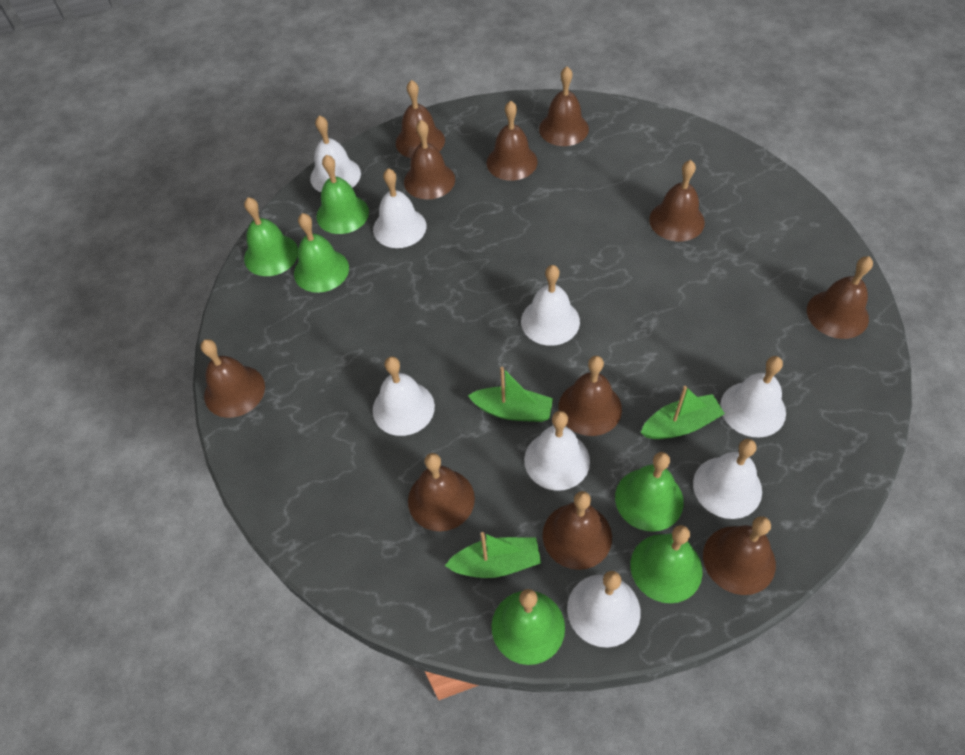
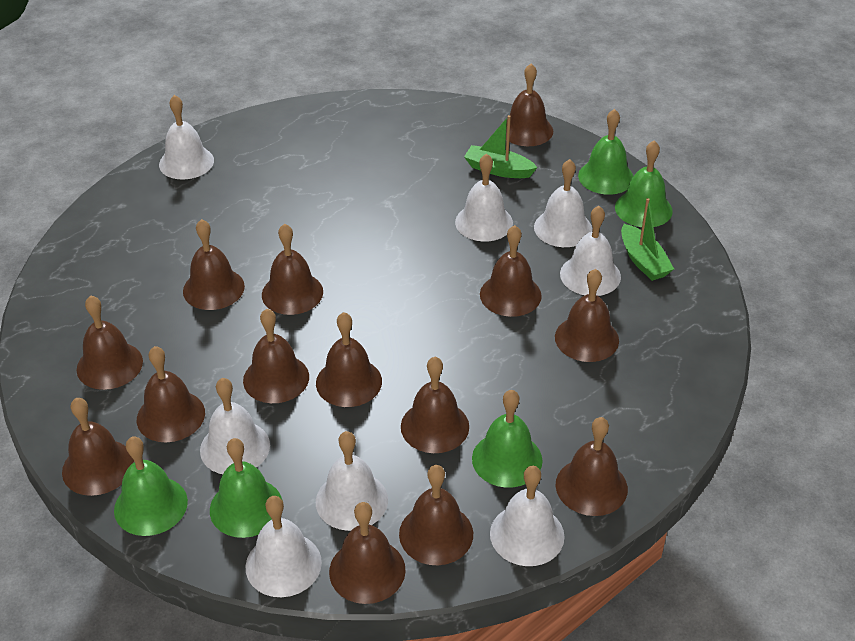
brown bell: [201,339,265,418] [396,80,445,158] [404,120,455,200] [408,453,475,531] [486,101,538,181] [539,67,589,146] [543,491,612,570] [559,356,622,436] [649,160,705,242] [703,516,776,595] [807,256,873,339] = 11 -> [62,398,134,496] [77,295,143,390] [137,346,205,442] [183,219,245,310] [243,309,309,403] [262,224,323,315] [316,312,382,407] [329,502,406,604] [399,465,473,565] [401,357,469,453] [480,225,542,317] [506,63,553,146] [555,269,619,362] [556,417,628,516] = 14
green bell: [244,197,298,276] [294,213,349,293] [316,155,369,234] [492,589,565,665] [615,452,684,532] [630,525,703,603] = 6 -> [114,437,188,536] [210,438,282,538] [472,390,543,488] [578,109,633,195] [615,140,673,227] = 5
green boat: [445,532,541,578] [468,367,553,422] [640,386,725,439] = 3 -> [464,115,538,178] [621,198,674,281] = 2

